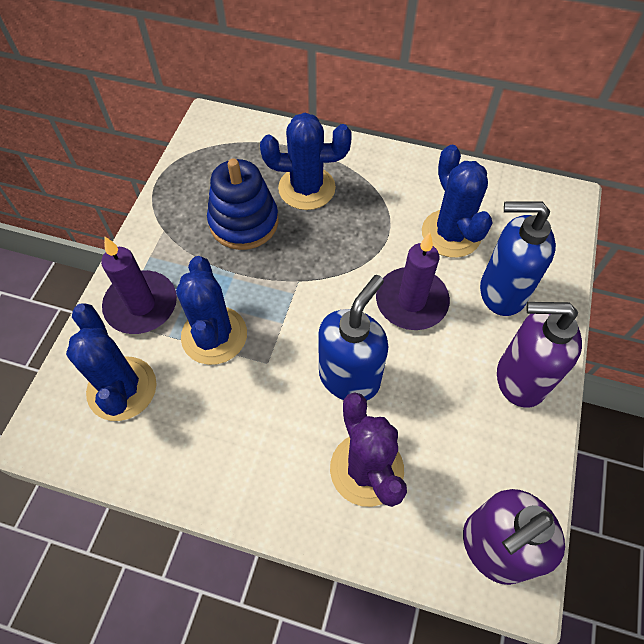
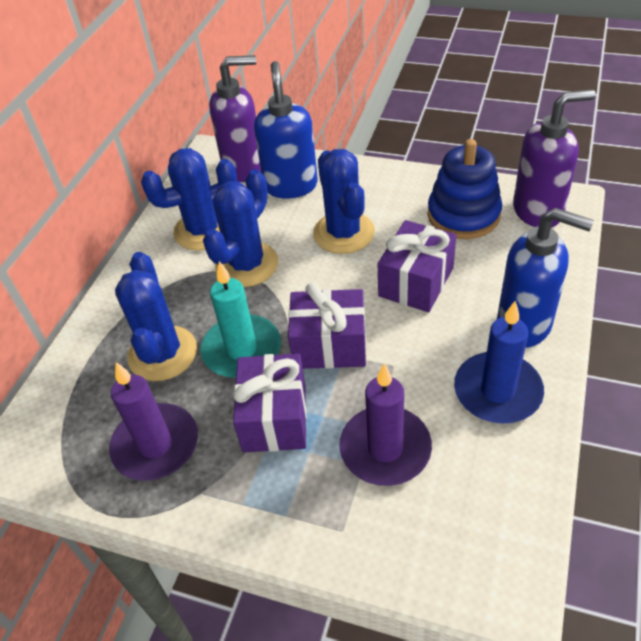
blue candle: none = 0 -> [454,301,544,424] = 1
purple cactus: [330,392,407,507] = 1 -> none = 0
purple gift: none = 0 -> [233,353,307,452] [288,282,366,369] [378,220,456,312] = 3
turquoise candle: none = 0 -> [201,261,281,378] = 1

